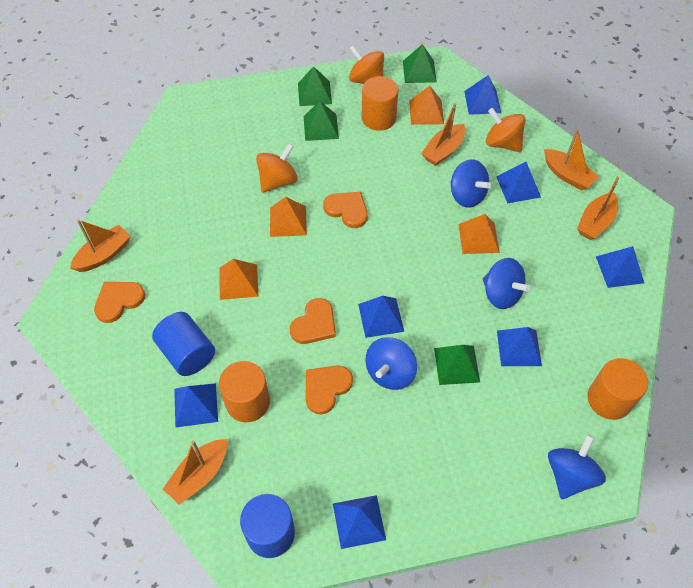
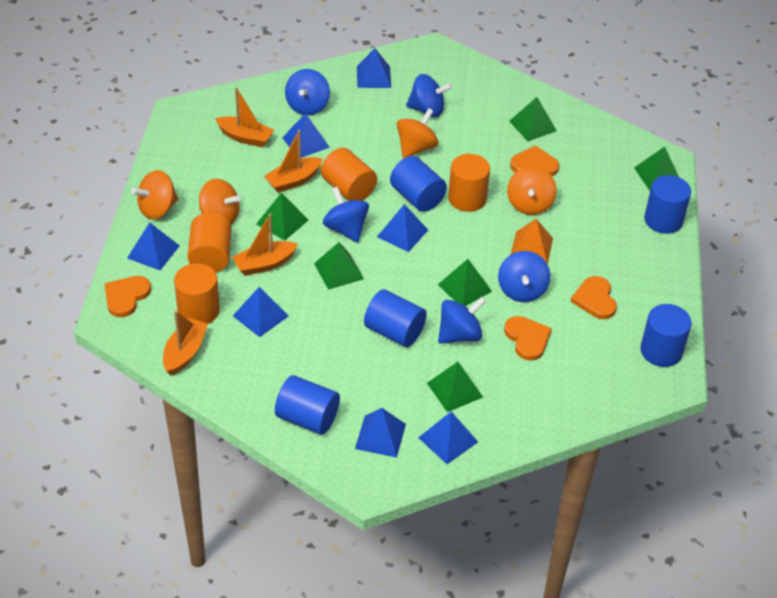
blue cylinder: [152,312,215,376] [240,494,295,558] = 2 -> [275,375,340,435] [364,289,427,347] [390,156,447,212] [640,304,692,367] [644,175,691,234] = 5
blue spinning top: [365,337,417,390] [451,159,491,208] [483,258,531,309] [548,435,606,499] = 4 -> [285,69,330,115] [323,187,369,243] [406,74,453,117] [438,297,486,344] [498,251,550,302] = 5
green pyramid: [298,66,332,106] [304,101,339,141] [403,44,437,83] [434,345,480,385] = 4 -> [256,193,308,241] [314,242,364,290] [427,362,483,412] [438,259,492,306] [509,97,557,141] [634,147,679,191] = 6
orange boat: [70,219,131,272] [163,439,227,505] [421,103,465,166] [544,129,599,190] [577,176,619,240] = 5 -> [163,311,208,376] [216,87,274,147] [232,214,298,276] [264,130,323,193] = 4
orange cylinder: [219,361,270,422] [361,76,399,131] [587,358,648,420] = 3 -> [174,263,220,324] [188,213,231,273] [321,148,377,201] [448,154,490,212] = 4
orange pyramid: [219,259,258,300] [270,197,307,237] [409,86,444,125] [459,214,500,254] = 4 -> [511,219,553,265] = 1
orange spinning top: [256,144,298,193] [349,45,384,84] [486,108,526,152] = 3 -> [131,170,179,220] [199,179,241,225] [397,108,438,159] [507,166,557,215] = 4

